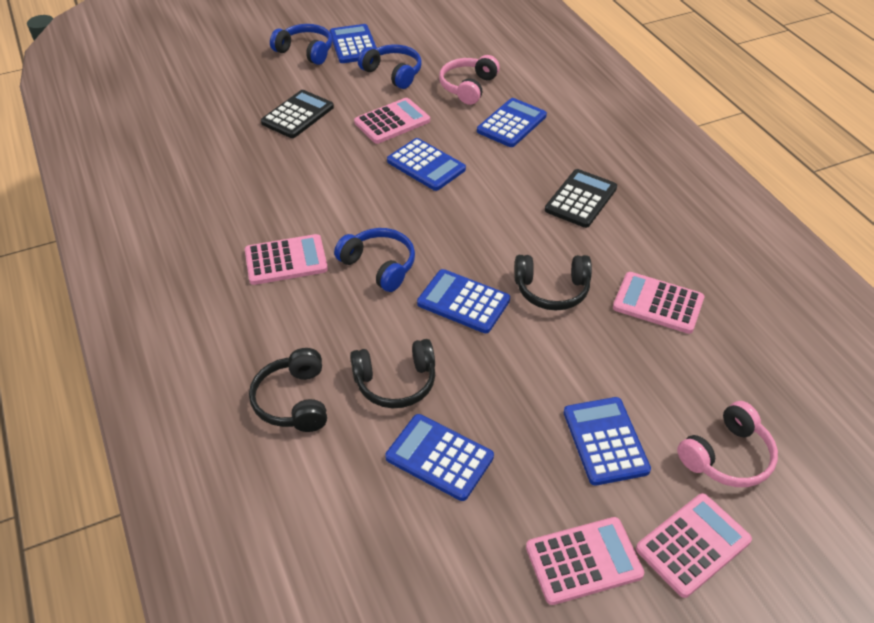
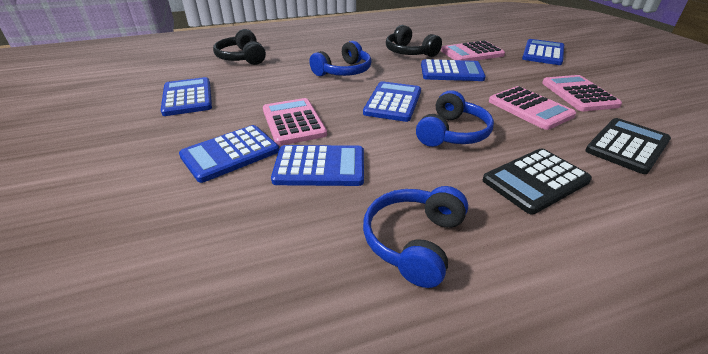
black headphones: [249,348,327,432] [350,339,435,408] [514,255,592,311] = 3 -> [213,29,266,65] [386,25,442,57] = 2
pink calculator: [245,234,328,285] [354,98,430,144] [526,517,644,605] [613,272,704,334] [636,493,752,598] = 5 -> [263,98,327,146] [441,40,505,61] [489,86,576,130] [542,75,622,111] = 4
pink headphones: [439,55,500,105] [677,401,778,487] = 2 -> none = 0

